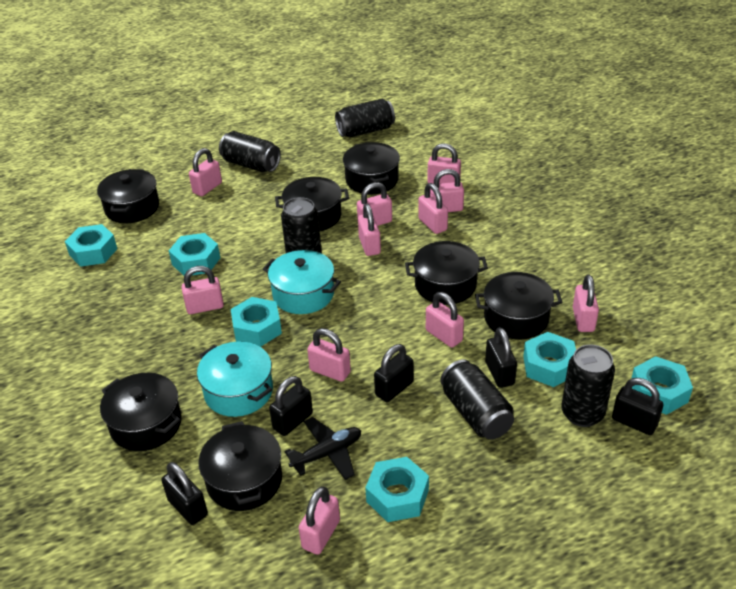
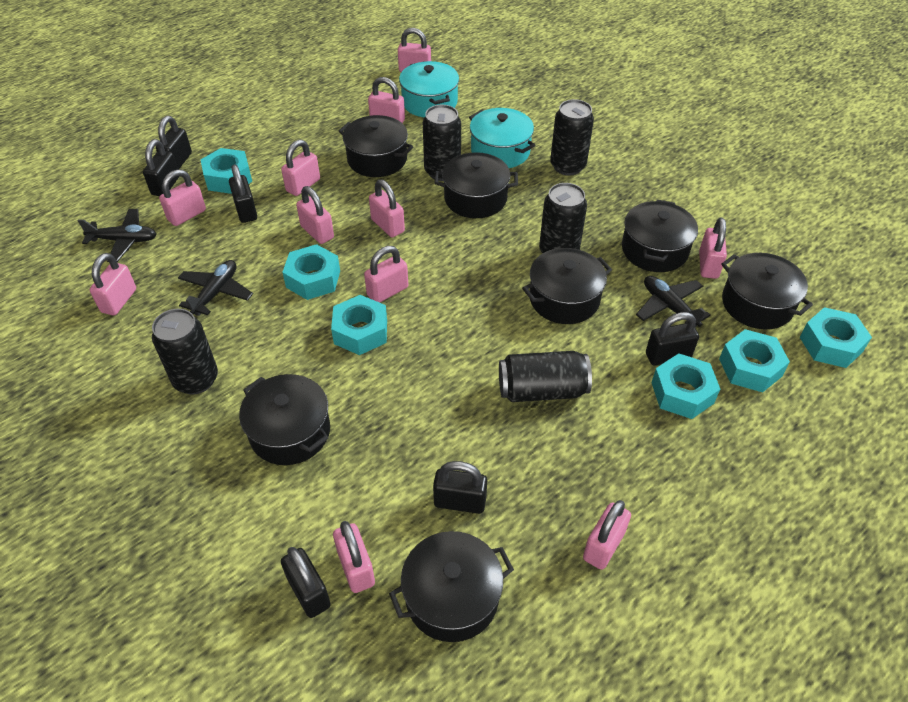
black padlock: [161,462,208,525] [269,376,313,436] [374,344,414,402] [485,327,517,388] [612,378,663,435] = 5 -> [143,139,179,196] [156,116,192,169] [229,164,257,223] [281,547,331,618] [433,461,487,514] [646,312,699,365] = 6
black plane: [285,417,361,480] = 1 -> [78,209,157,262] [178,260,253,316] [636,276,711,327] = 3

